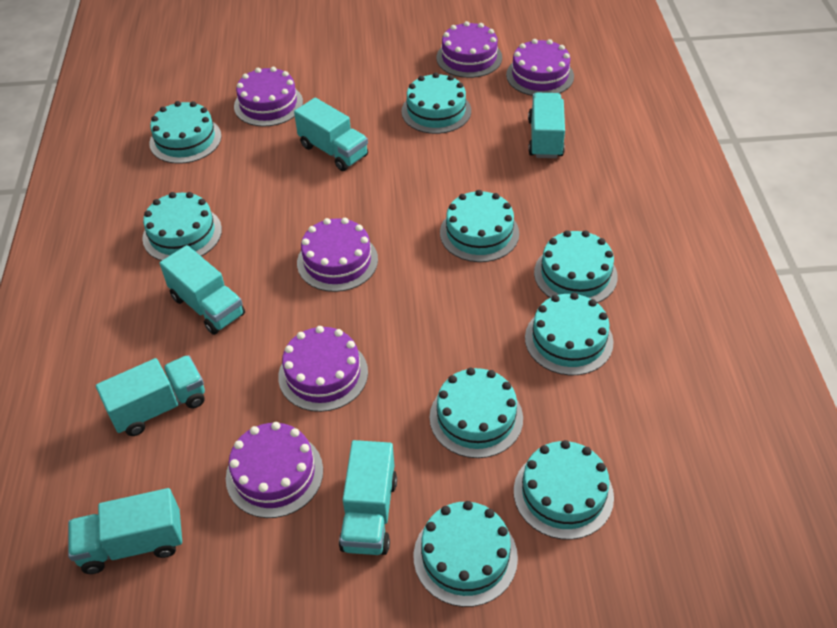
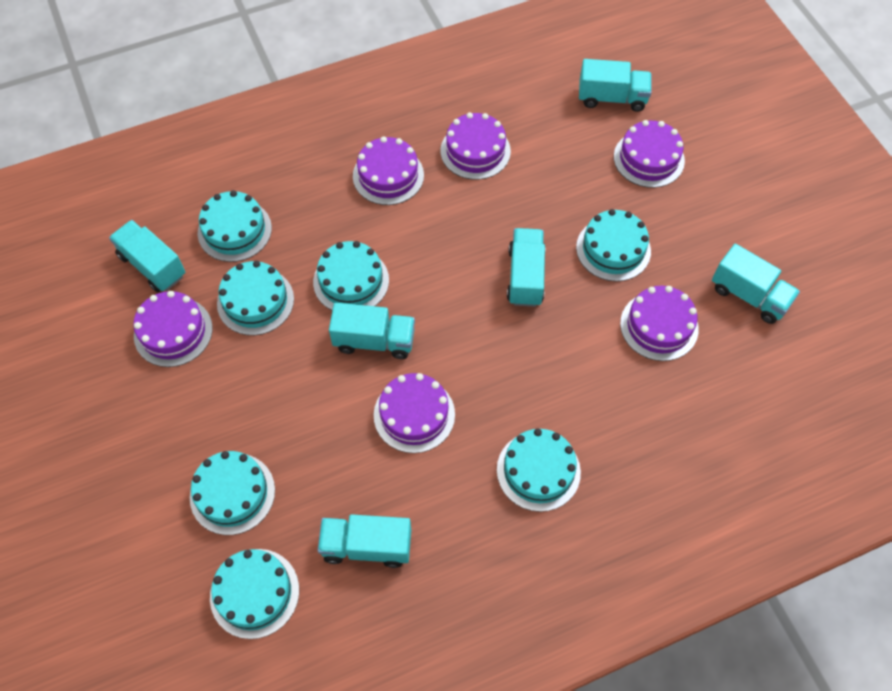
turquoise cake: [142,192,222,261] [149,101,222,164] [401,73,471,134] [414,501,518,607] [430,368,523,458] [440,190,519,262] [514,440,614,540] [525,292,613,375] [534,230,618,303] = 9 -> [190,451,275,535] [198,190,272,262] [210,549,299,639] [217,261,294,335] [313,241,389,310] [497,428,581,512] [576,209,651,281] = 7

